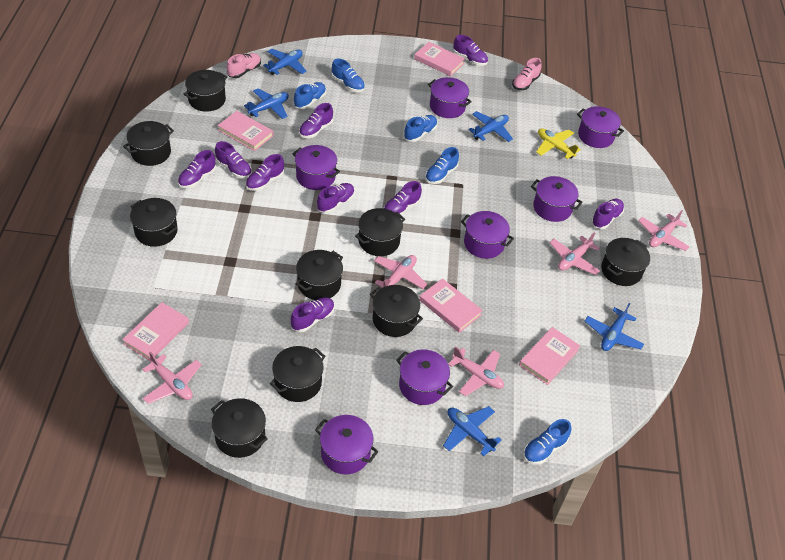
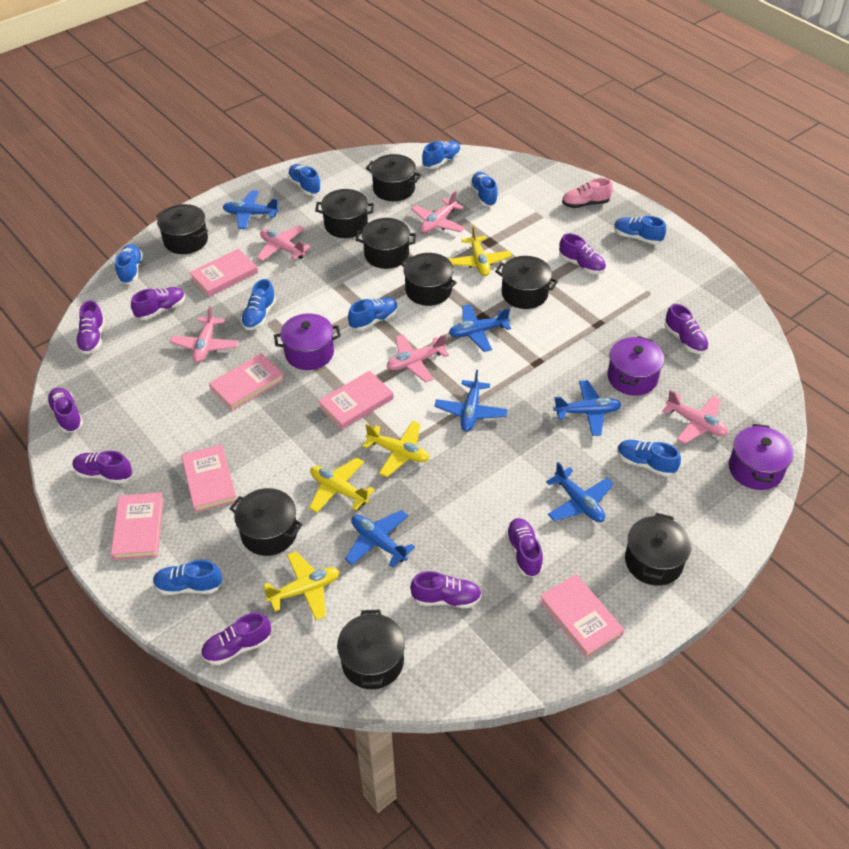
blue plane: [244,89,289,119] [263,49,307,75] [443,406,502,457] [468,111,513,142] [585,303,644,351] = 5 -> [223,190,279,229] [345,510,415,568] [434,370,508,432] [449,304,511,352] [546,462,614,522] [554,380,622,436] = 6
blue shoe: [294,82,326,109] [332,59,365,92] [404,115,437,142] [425,147,459,184] [523,419,571,465] = 5 -> [115,244,143,284] [153,560,222,595] [241,279,276,330] [288,164,321,195] [348,297,398,331] [422,141,461,169] [470,172,498,207] [614,216,666,244] [617,440,681,477] = 9
pink book: [122,302,189,361] [218,111,273,151] [414,42,465,76] [419,278,483,333] [519,327,580,385] = 5 -> [111,493,164,560] [181,444,237,513] [189,249,258,297] [209,353,285,411] [318,371,394,430] [539,574,624,658] = 6
pink shoe: [227,53,261,78] [512,58,542,90] = 2 -> [562,178,613,208] = 1
purple pot: [292,145,340,190] [315,415,379,474] [396,349,453,405] [428,77,472,118] [461,211,514,259] [531,176,583,222] [577,106,624,148] = 7 -> [274,313,341,370] [608,336,664,396] [729,424,794,490] = 3
yellow plane: [536,128,581,159] = 1 -> [264,551,340,620] [309,457,375,513] [362,421,430,477] [449,226,512,276] = 4

